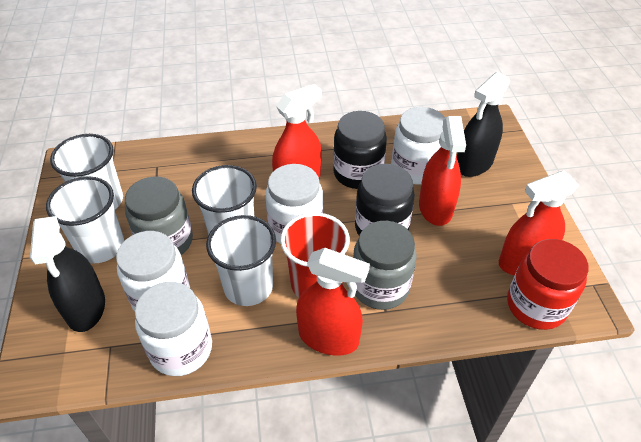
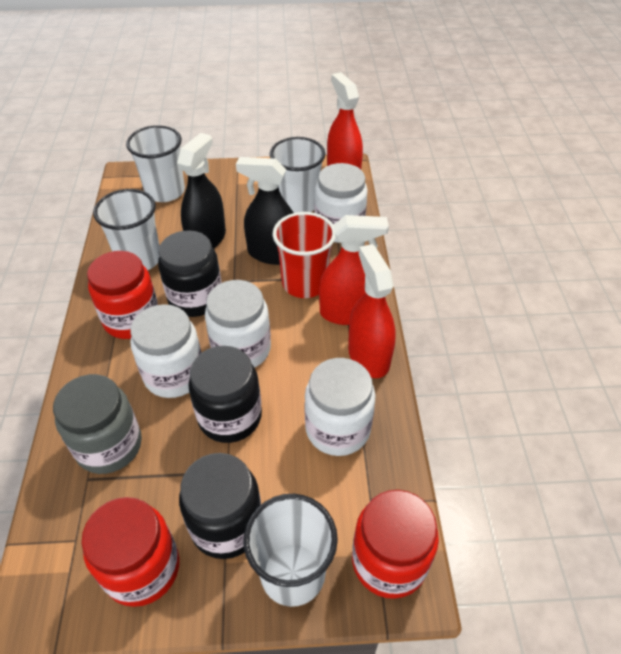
black jar: [333,111,387,189] [355,164,415,235] = 2 -> [158,230,222,317] [179,453,261,559] [189,346,262,443] = 3
grey jar: [125,177,193,255] [353,221,416,310] = 2 -> [53,374,142,474] = 1
red jar: [507,239,589,330] = 1 -> [81,497,180,607] [87,251,158,339] [352,490,439,599] = 3
red spray bottle: [272,84,322,178] [296,248,370,356] [419,116,466,226] [499,170,579,275] = 4 -> [319,215,389,325] [327,72,363,169] [348,244,396,378] = 3

